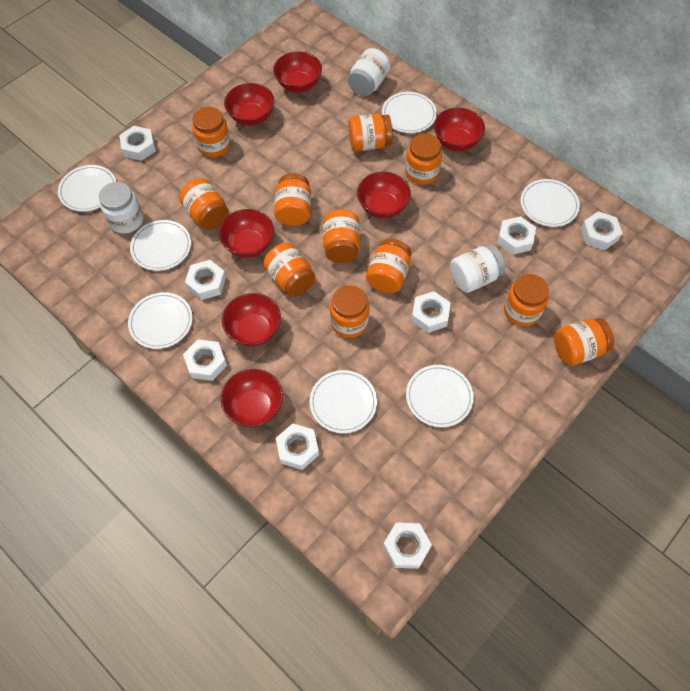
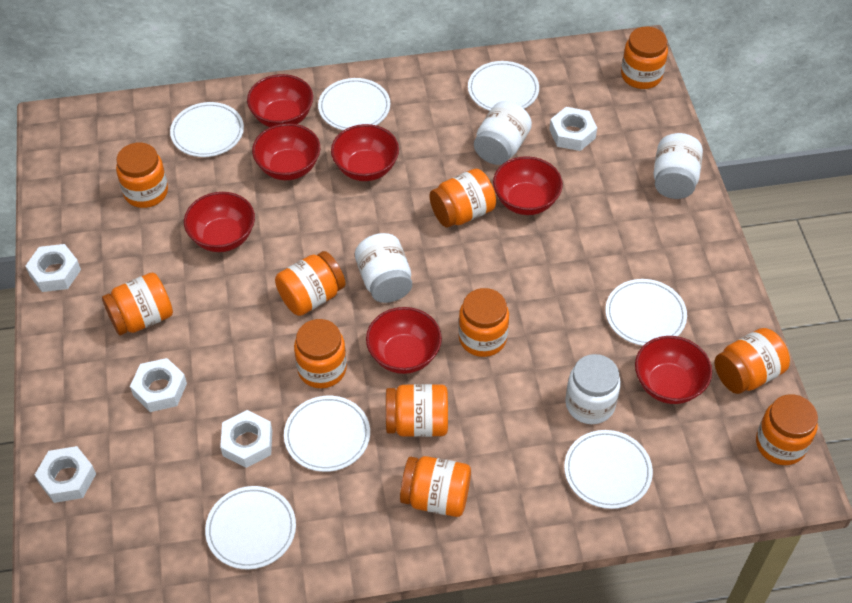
white jar: [99,182,143,234] [348,48,391,96] [450,245,505,293] = 3 -> [355,233,412,303] [474,101,532,165] [565,354,621,424] [653,133,703,199] = 4
white nut: [119,126,156,161] [183,339,227,381] [185,260,226,300] [276,423,319,470] [383,522,432,569] [411,291,451,333] [497,216,536,255] [581,211,622,250] = 8 -> [26,244,81,292] [35,446,96,503] [130,358,187,412] [220,410,272,468] [549,107,597,151] = 5

